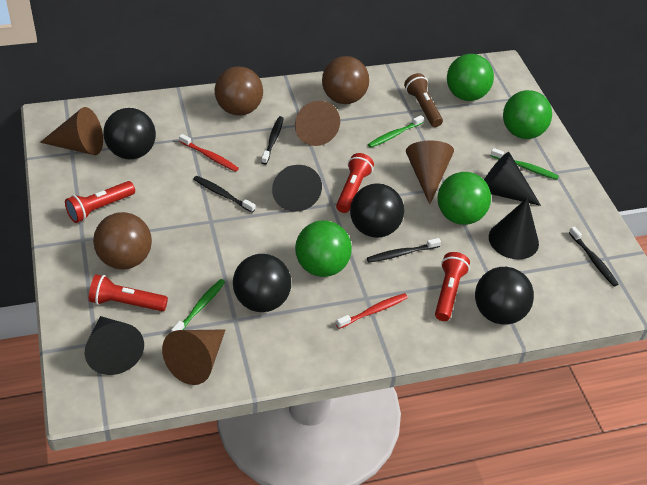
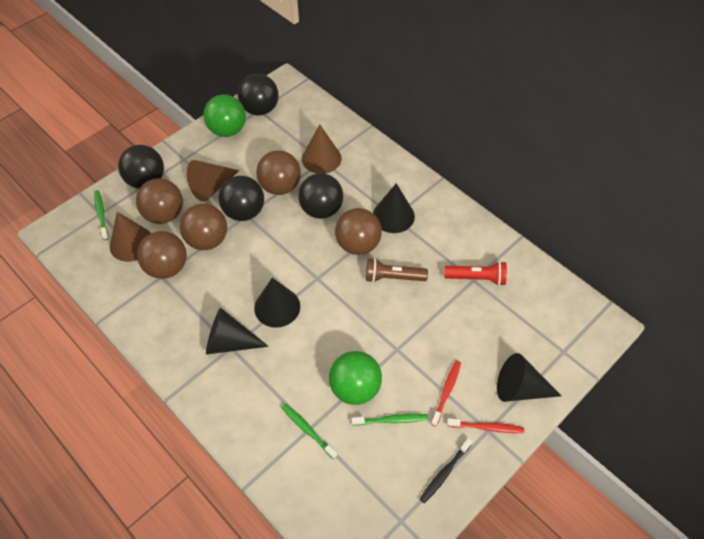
black toothbrush: [193,176,255,213] [261,116,284,164] [367,238,441,263] [569,226,618,286] = 4 -> [420,438,472,503] = 1
brown ball: [93,212,152,269] [215,66,263,116] [322,56,369,104] = 3 -> [136,178,183,224] [137,231,187,279] [180,204,227,250] [256,150,301,195] [335,208,382,255] = 5
brown cone: [40,107,103,155] [162,329,225,385] [295,101,340,146] [406,140,454,204] = 4 -> [110,212,151,262] [187,160,240,202] [302,125,342,174] = 3
green ball: [295,221,352,277] [438,172,491,225] [447,54,494,101] [503,90,552,139] = 4 -> [203,94,246,137] [329,351,382,405] = 2
red flashlight: [65,181,135,223] [89,274,168,311] [336,153,374,213] [435,252,470,321] = 4 -> [444,261,507,286] = 1

